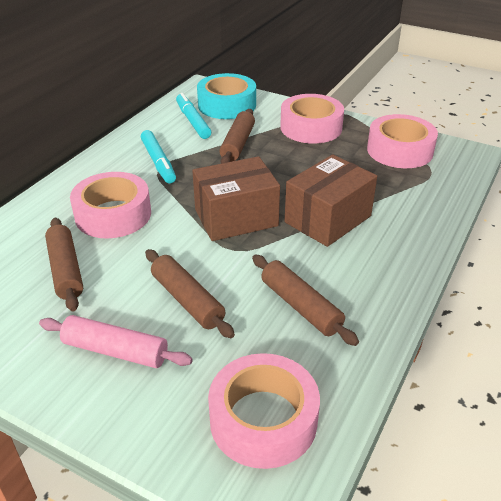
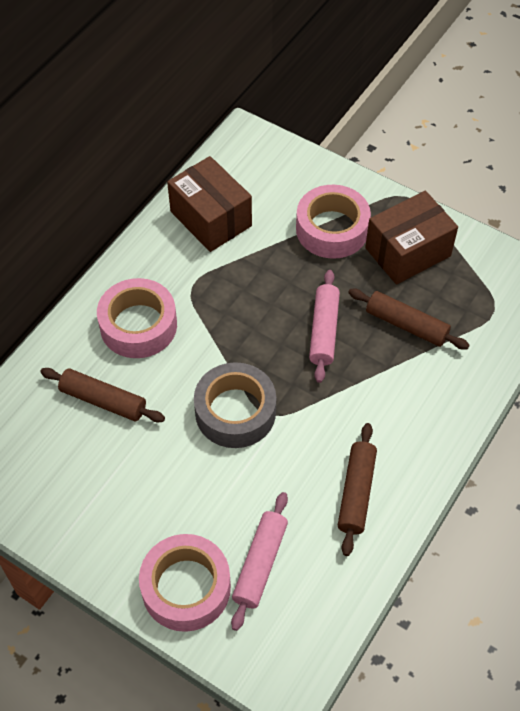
brown rolling pin: [45,218,83,311] [145,249,235,338] [219,109,255,164] [252,255,359,346] = 4 -> [40,368,165,422] [338,423,377,556] [348,289,470,350] = 3
grey tape: none = 0 -> [194,362,276,448] = 1
pink rolling pin: [39,315,193,368] = 1 -> [231,492,288,631] [309,270,340,383] = 2
pink tape: [70,172,151,238] [208,353,320,469] [280,94,344,144] [367,114,438,168] = 4 -> [97,278,177,358] [139,534,231,632] [296,185,371,259] = 3
turquoise marker: [141,130,176,184] [176,93,211,139] = 2 -> none = 0
turquoise tape: [197,73,256,119] = 1 -> none = 0

